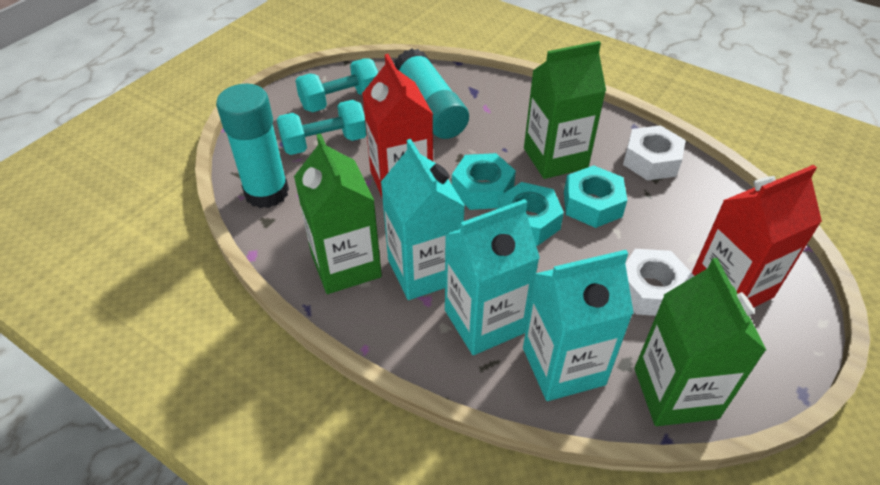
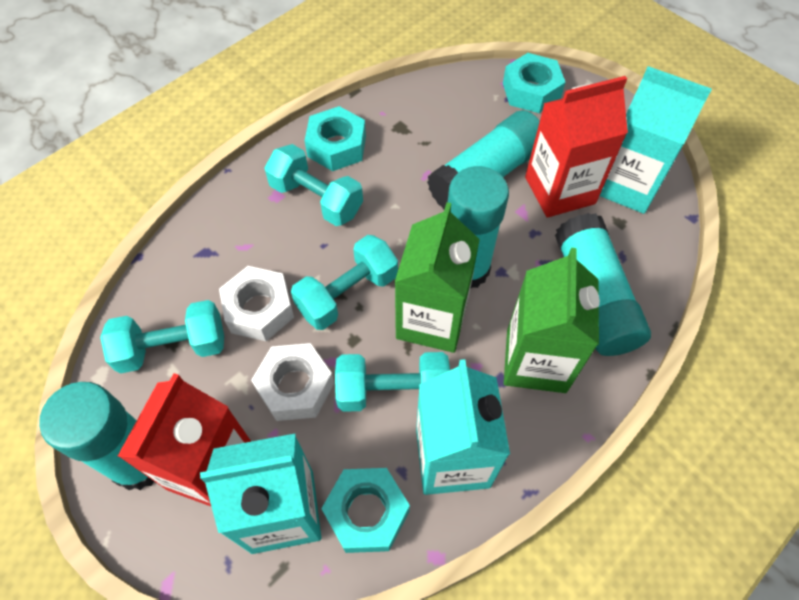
green carton: [294,133,382,294] [524,41,606,179] [634,258,766,426] = 3 -> [395,202,480,353] [504,248,600,393] = 2
turquoise dumbbell: [276,100,367,155] [295,59,378,112] = 2 -> [100,300,224,373] [264,144,363,226] [291,235,398,330] [335,352,450,412] = 4
turquoise glue stick: [216,84,289,208] [394,48,469,139] = 2 -> [39,382,154,490] [427,110,540,210] [448,166,509,289] [555,213,651,356] = 4

